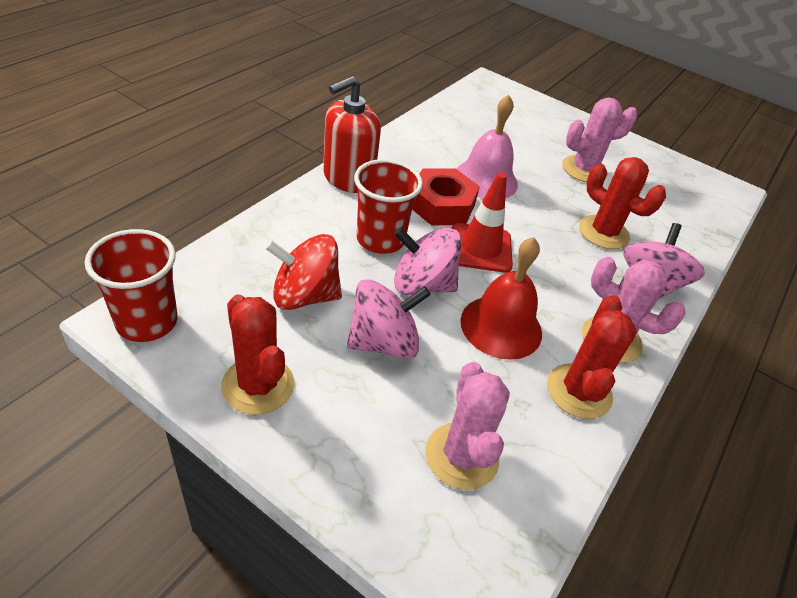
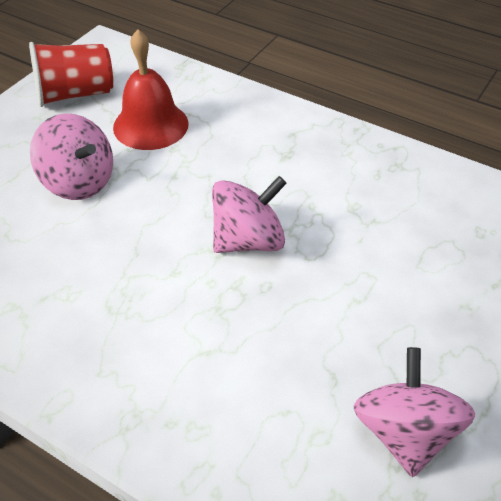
pink bell: [456,95,518,199] = 1 -> none = 0
pink cactus: [426,362,510,490] [562,98,637,182] [582,257,685,363] = 3 -> none = 0
red cactus: [221,294,294,415] [547,295,637,419] [579,157,666,249] = 3 -> none = 0
red cup: [85,229,178,342] [354,159,423,254] = 2 -> [29,42,113,107] = 1
red nut: [412,169,480,226] = 1 -> none = 0
red soap dispenser: [323,76,381,193] = 1 -> none = 0
red spinning top: [265,234,342,310] = 1 -> none = 0
red traffic cone: [451,172,513,273] = 1 -> none = 0

